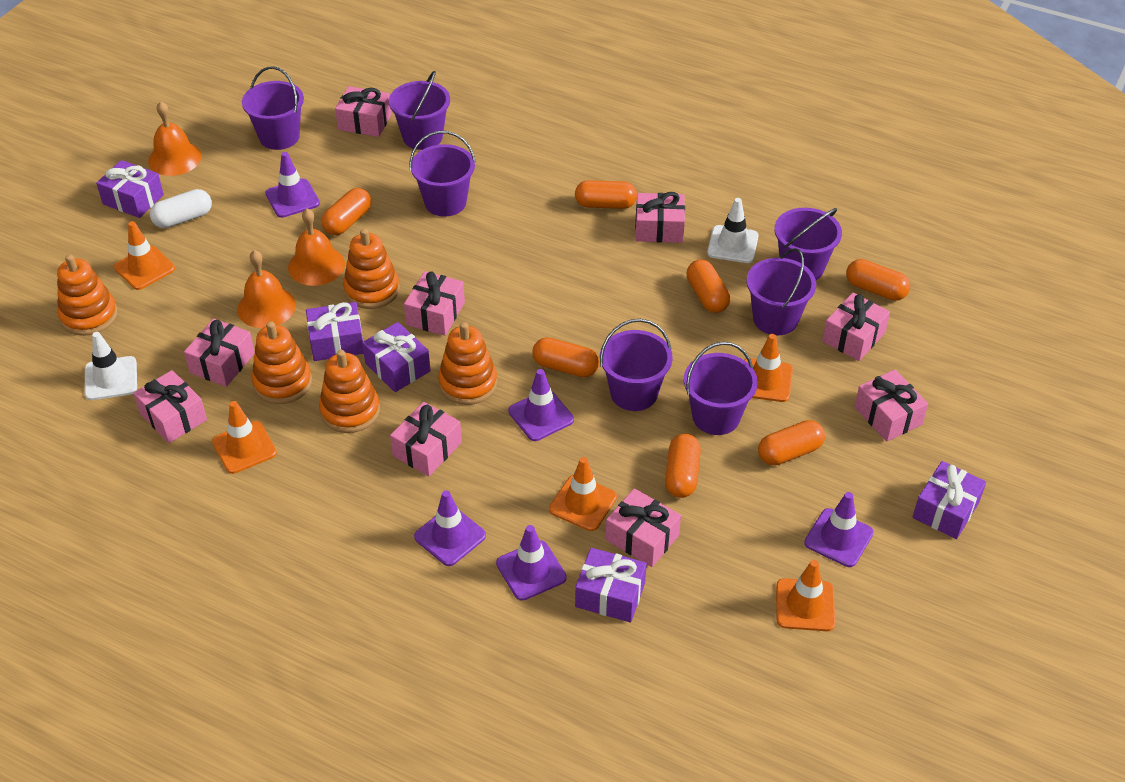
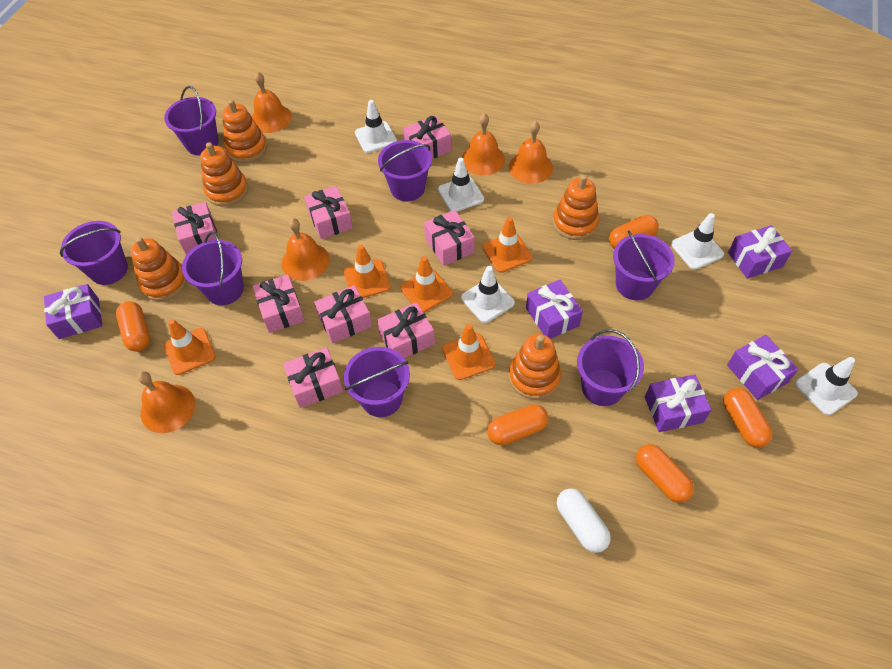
orange bell: [148,101,202,176] [237,250,296,328] [288,208,345,286] = 3 -> [138,371,195,433] [252,72,292,133] [282,218,330,281] [462,113,505,176] [509,121,553,184] = 5
orange capsule: [321,188,371,235] [532,337,599,377] [575,180,637,209] [665,434,701,498] [687,259,730,313] [758,420,825,465] [846,259,910,301] = 7 -> [116,301,150,352] [487,404,548,445] [609,215,659,249] [636,444,694,503] [723,388,773,447] = 5
pink gift: [133,370,207,443] [184,318,255,387] [335,86,392,137] [390,402,462,476] [404,271,465,336] [606,488,681,567] [635,192,685,243] [822,293,890,361] [854,369,928,442] = 9 -> [172,202,218,255] [253,274,305,333] [283,347,343,408] [304,186,353,239] [314,285,372,344] [377,302,435,358] [403,115,451,159] [424,210,475,266] = 8
purple traffic cone: [265,152,320,218] [414,490,486,566] [496,525,567,601] [508,369,574,441] [804,492,874,567] = 5 -> none = 0
white traffic cone: [85,332,137,400] [707,198,759,263] = 2 -> [355,100,397,153] [438,158,484,212] [461,266,515,323] [671,213,724,270] [795,357,858,415] = 5

